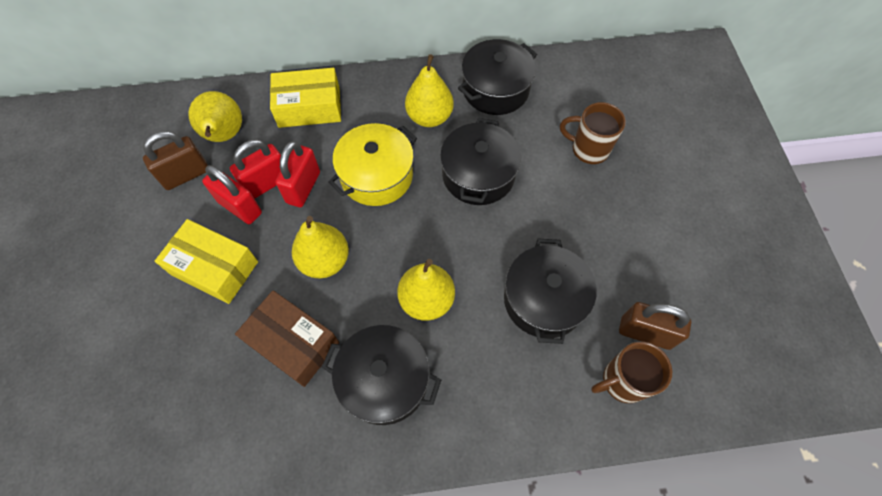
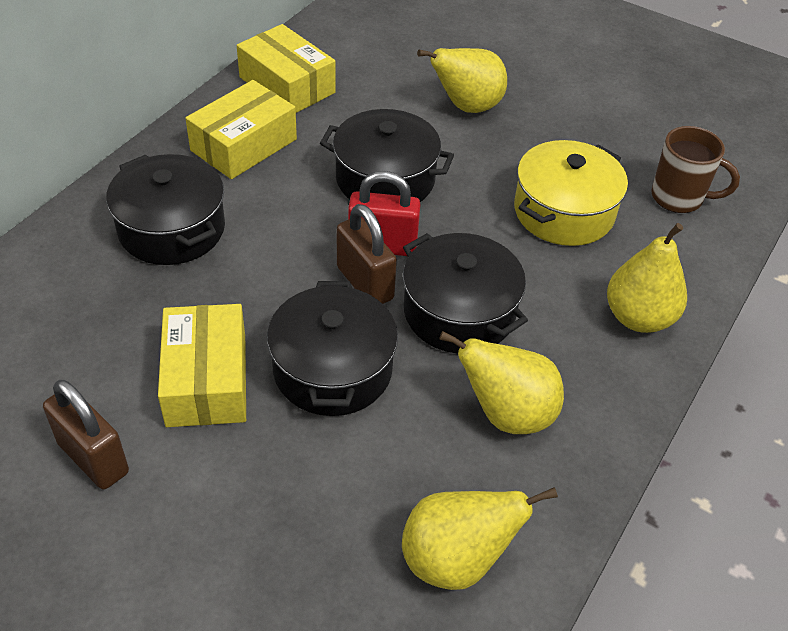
brown box: [235,290,339,387] = 1 -> none = 0
brown mug: [560,102,626,164] [591,342,672,403] = 2 -> [651,126,740,213] = 1
red padlock: [202,165,262,224] [230,139,281,199] [275,141,320,207] = 3 -> [348,171,421,256] = 1
yellow box: [155,219,258,304] [270,68,341,128] = 2 -> [158,304,246,427] [185,80,297,179] [237,24,336,113] = 3

